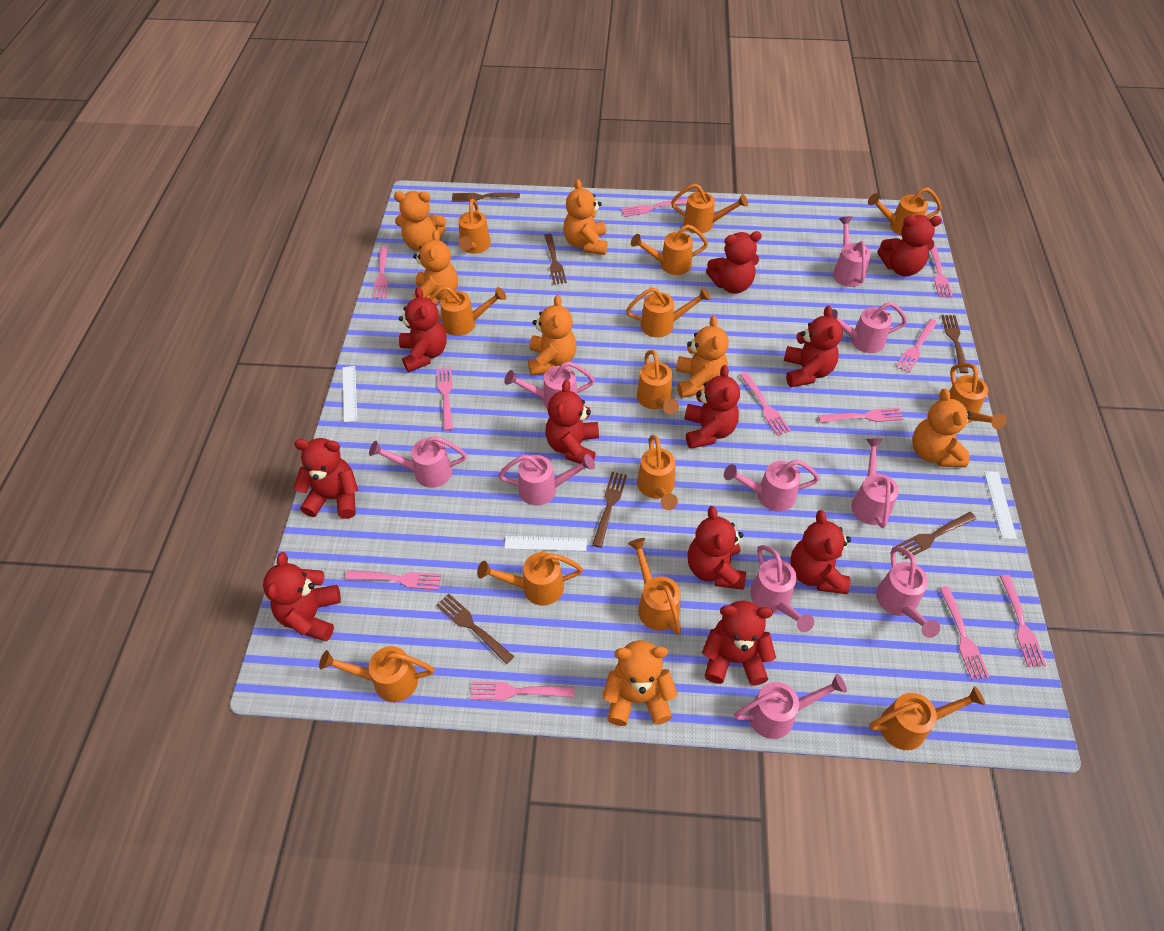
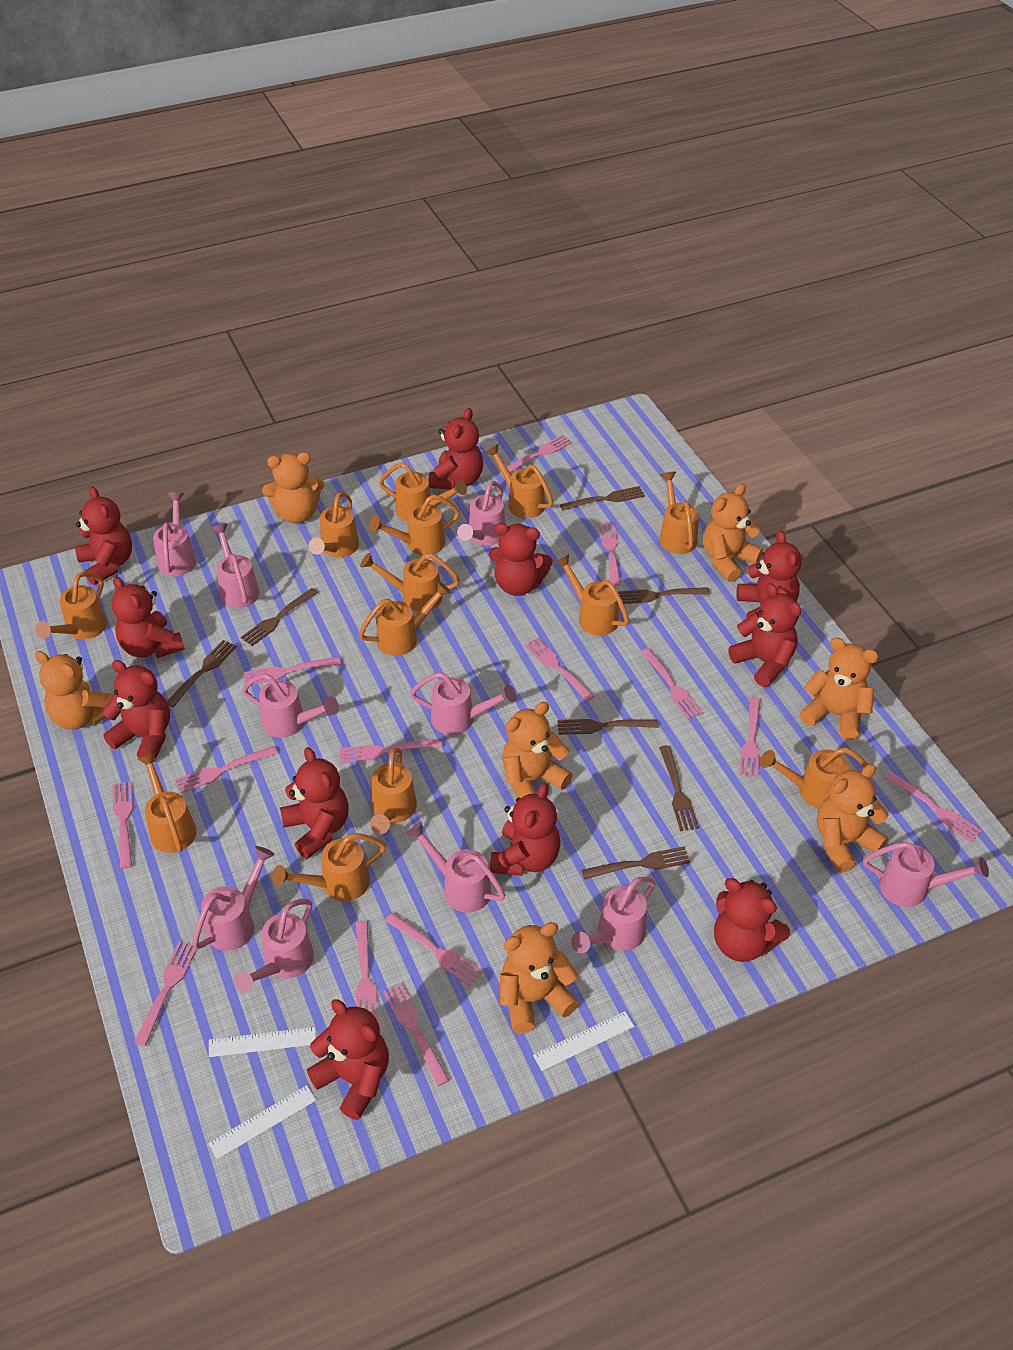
brown fork: [436,594,514,664] [452,193,520,202] [544,234,567,285] [592,472,627,548] [895,512,977,559] [941,315,969,373] = 6 -> [167,640,237,707] [241,588,318,646] [557,719,659,735] [560,486,645,511] [581,846,690,880] [618,587,710,604] [659,745,699,831] = 7
pink fork: [345,570,441,590] [373,246,388,299] [437,367,453,431] [470,681,574,701] [621,198,688,217] [740,372,791,436] [818,408,904,423] [896,319,938,373] [930,245,953,298] [939,586,990,680] [1000,575,1046,667] = 11 -> [112,781,133,869] [134,941,197,1046] [175,746,278,794] [243,657,341,685] [339,739,442,764] [356,921,379,1024] [383,983,450,1086] [385,913,482,987] [507,435,572,472] [524,638,594,701] [599,523,621,586] [641,648,703,720] [739,697,761,778] [886,772,982,842] = 14

